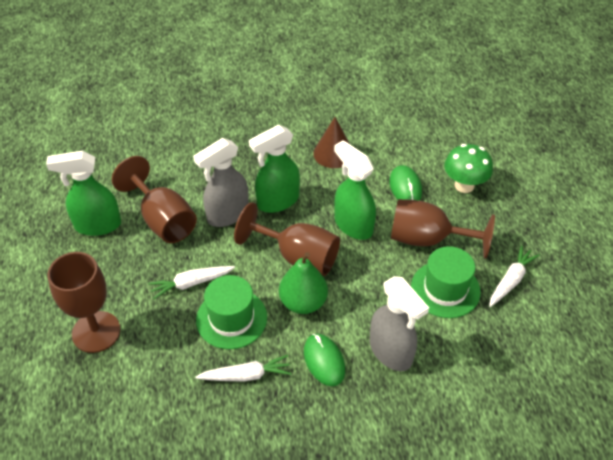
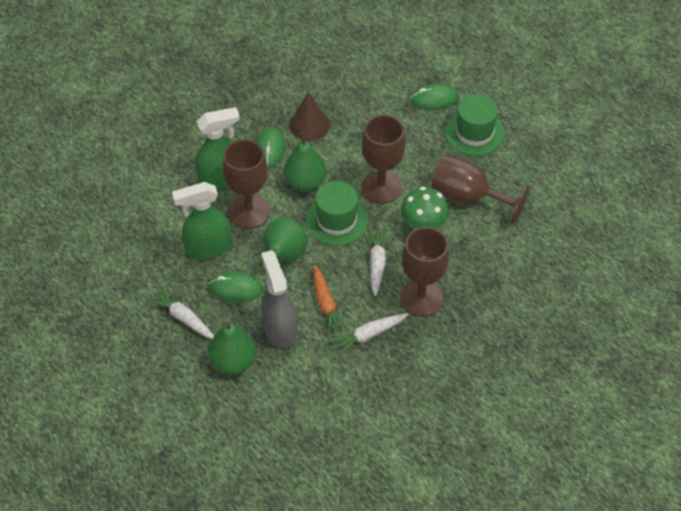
green mouse: [304,334,345,386] [389,165,422,201] = 2 -> [209,272,263,302] [256,127,285,168] [410,84,458,110] = 3
green pear: [279,252,328,314] = 1 -> [208,321,256,374] [263,217,307,262] [284,132,327,191] = 3
green spray bottle: [46,150,121,236] [249,125,300,213] [334,140,376,240] = 3 -> [172,182,231,259] [195,107,240,189] = 2
grey spray bottle: [193,138,249,227] [370,276,429,371] = 2 -> [261,250,297,348] = 1
orange carrot: none = 0 -> [313,265,348,334] = 1

